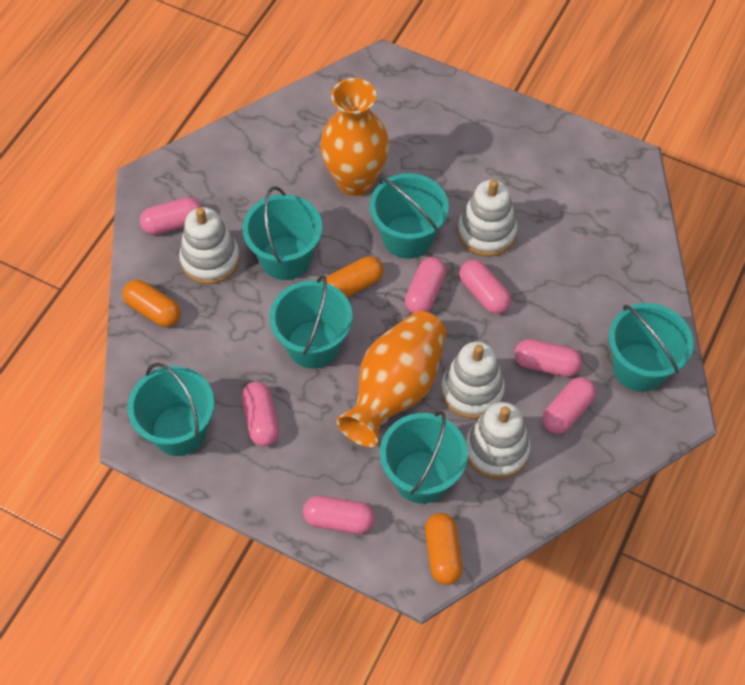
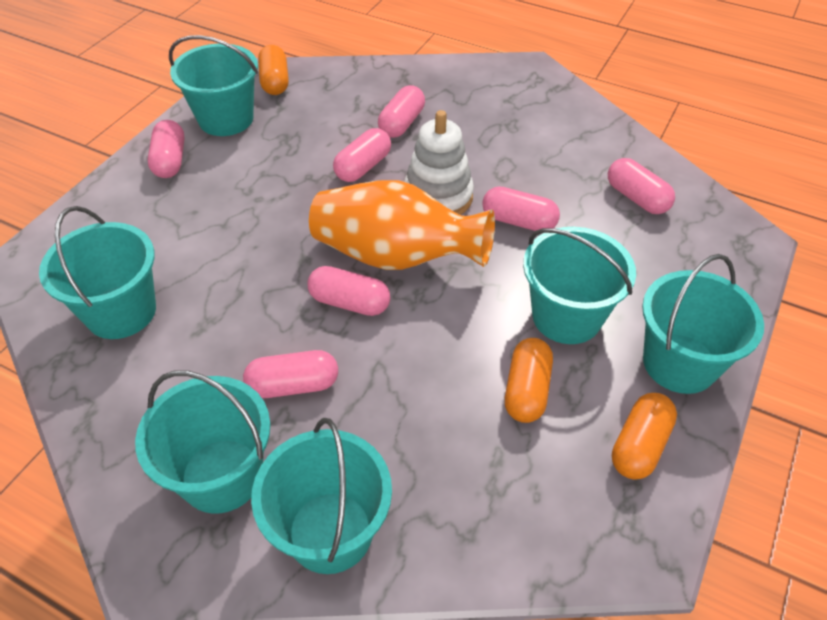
orange vase: [320,78,389,196] [336,311,447,447] = 2 -> [309,180,495,270] = 1
white stacking toy: [179,207,240,284] [441,341,505,419] [458,179,517,257] [466,402,531,479] = 4 -> [404,110,474,215] = 1

